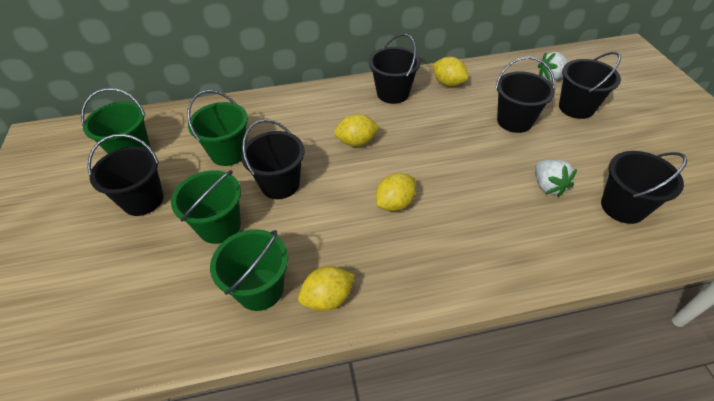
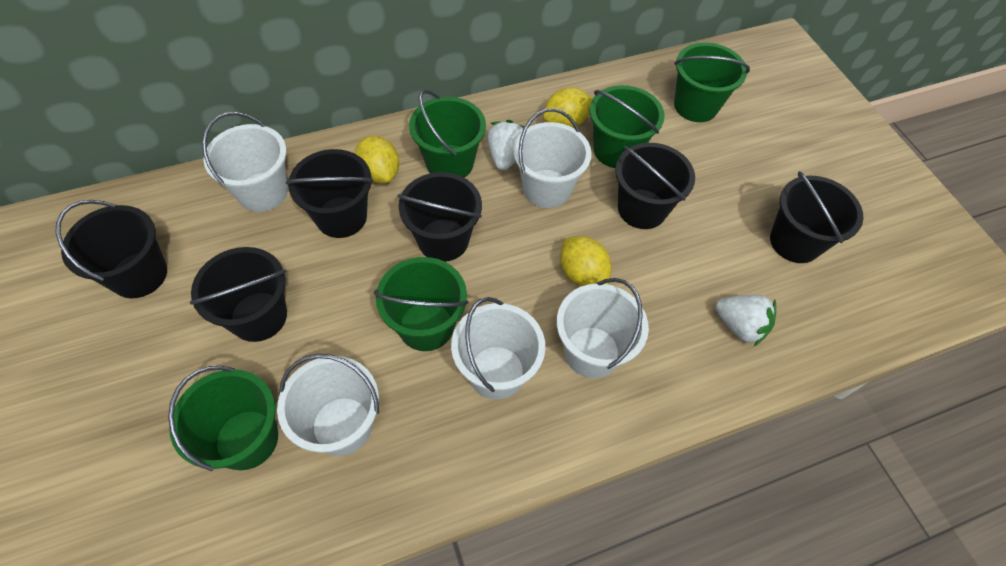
green bucket: [81,88,151,154] [171,170,241,244] [187,90,248,166] [210,229,288,311] = 4 -> [168,366,278,471] [374,257,468,351] [409,90,486,178] [590,85,665,168] [674,42,750,122] = 5
white bucket: none = 0 -> [202,112,288,212] [277,354,379,456] [451,297,545,399] [513,108,592,208] [557,278,649,378] = 5
yellow lemon: [298,266,355,311] [334,114,380,147] [376,173,416,211] [432,57,468,87] = 4 -> [355,136,399,184] [543,87,593,128] [560,236,611,286] = 3

